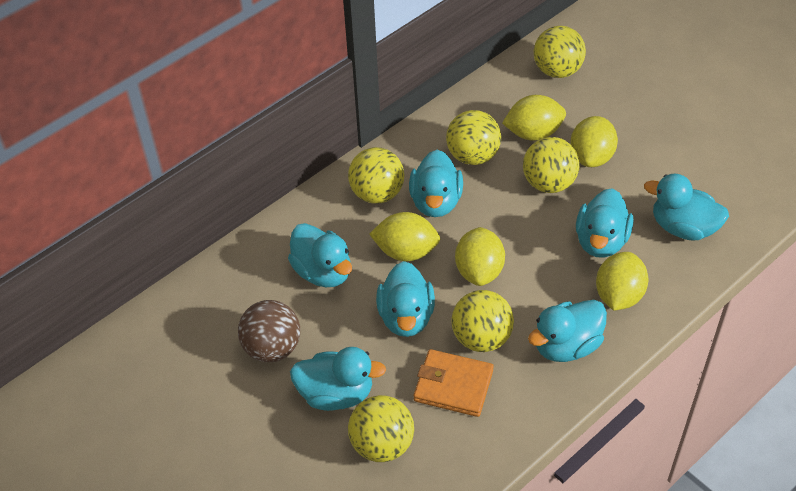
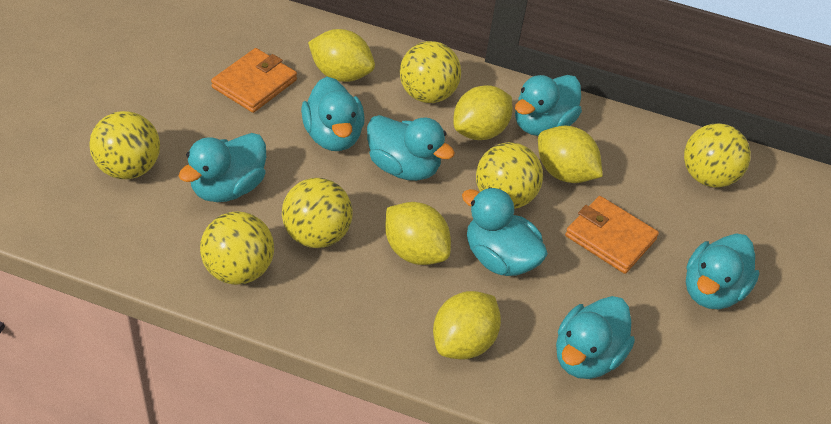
brown ball: [238,300,300,362] = 1 -> none = 0
orange wallet: [414,349,494,417] = 1 -> [211,48,297,113] [565,196,659,274] = 2

